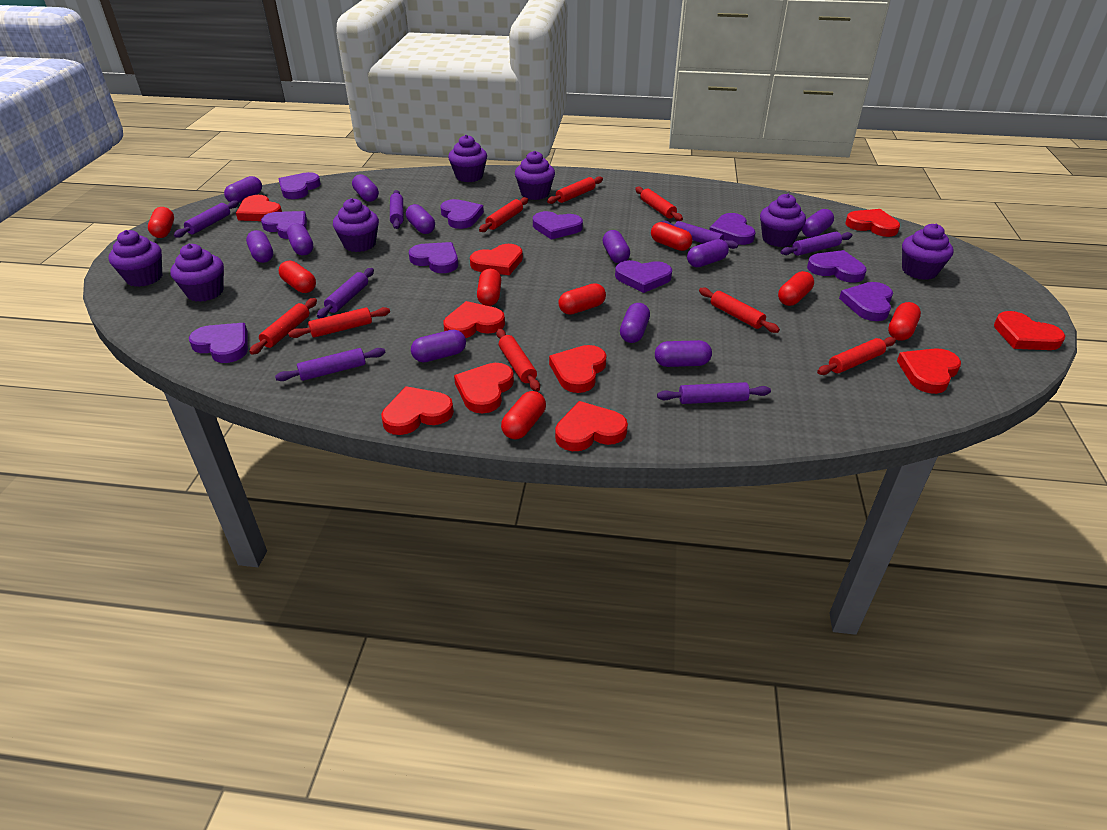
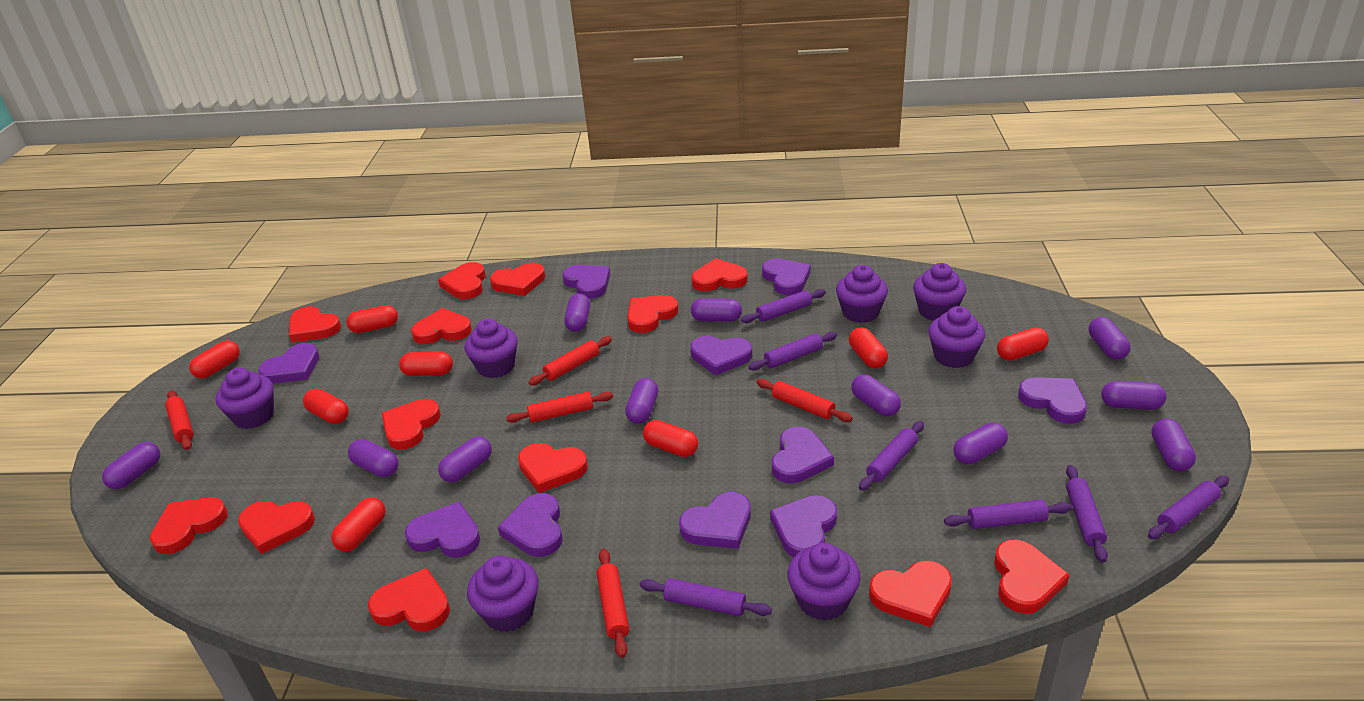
red heart: [236,195,282,221] [381,386,454,435] [443,301,505,338] [454,363,514,413] [470,244,523,275] [549,345,607,393] [555,401,628,451] [845,209,900,237] [897,348,961,394] [994,311,1065,350] = 10 -> [150,497,228,554] [238,501,315,554] [289,306,341,342] [368,568,450,631] [382,399,441,450] [411,308,472,344] [438,262,486,299] [490,263,545,296] [518,443,588,493] [627,295,679,333] [691,258,748,291] [869,561,952,627] [994,540,1070,614] = 13
red rolling pin: [249,298,317,355] [288,307,390,338] [479,197,528,232] [496,329,540,391] [547,176,603,204] [635,187,683,221] [699,288,780,333] [817,337,896,375] = 8 -> [165,390,194,450] [506,392,613,423] [529,336,612,386] [596,549,629,658] [756,379,853,422] = 5

